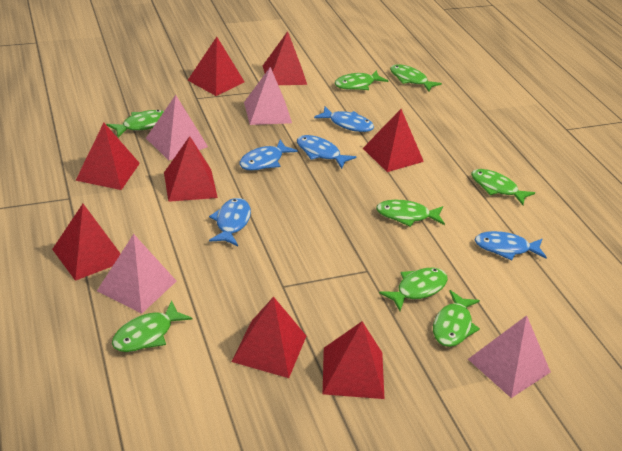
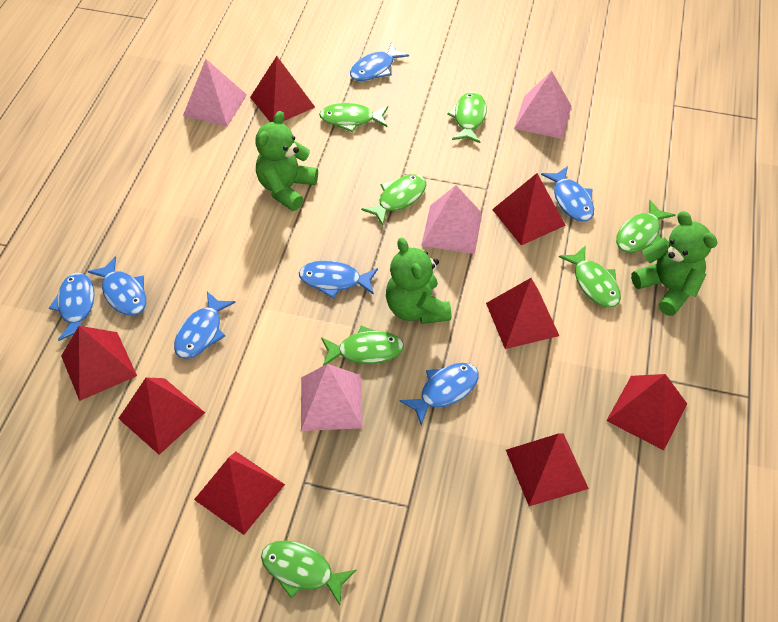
blue fish: [209,198,251,246] [240,140,298,171] [297,135,356,169] [314,106,374,132] [475,231,547,261] = 5 -> [49,273,94,341] [88,256,146,316] [174,292,236,359] [299,260,378,298] [350,43,409,81] [400,363,479,425] [541,166,594,222] = 7
green fish: [106,110,164,137] [112,300,192,352] [335,70,388,90] [376,200,445,227] [379,268,448,311] [390,65,442,92] [433,290,480,347] [471,169,535,205] = 8 -> [261,540,357,605] [319,103,388,132] [321,326,404,366] [361,174,426,226] [447,92,487,143] [559,246,621,308] [616,200,675,253] = 7
green teddy bear: none = 0 -> [255,111,318,211] [386,238,451,324] [631,211,717,316] = 3

